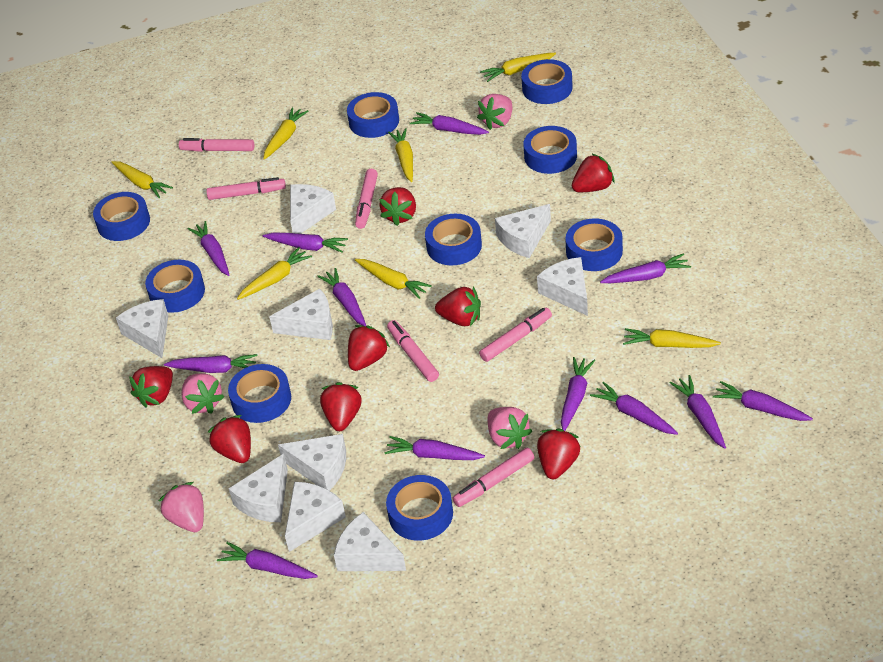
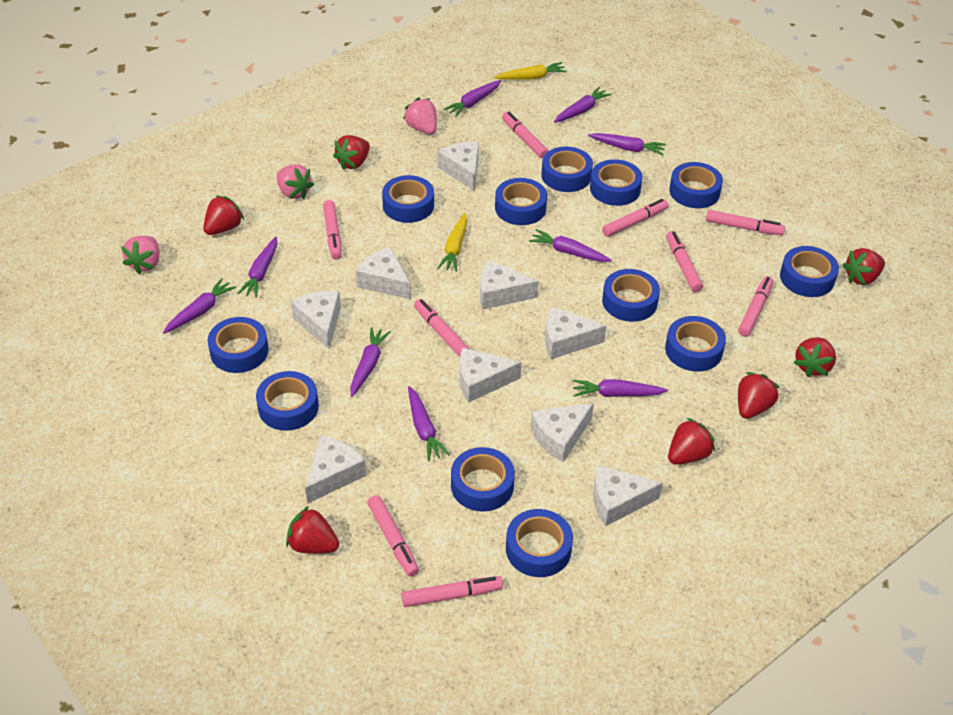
blue tape: [93,192,150,241] [145,260,205,313] [228,364,291,423] [347,92,399,138] [386,475,453,541] [425,214,482,266] [521,59,573,104] [523,126,577,174] [565,218,623,271] = 9 -> [208,317,269,373] [256,371,319,431] [382,175,434,223] [451,447,515,512] [495,178,547,225] [506,509,573,577] [541,146,593,192] [590,159,642,206] [602,269,660,322] [665,316,726,371] [669,162,723,208] [780,246,839,297] = 12
pink marker: [179,138,254,152] [206,177,286,200] [355,169,378,229] [387,320,439,382] [453,448,534,507] [479,308,552,362] = 6 -> [323,200,342,260] [367,495,419,577] [401,576,503,607] [414,299,469,357] [502,112,549,159] [602,199,668,237] [666,231,703,292] [706,210,785,236] [738,276,773,337] = 9
pink strawberry: [159,482,204,532] [181,373,224,414] [477,94,512,130] [488,407,532,449] = 4 -> [121,236,160,274] [277,164,314,199] [403,98,437,135] = 3
purple carrot: [164,354,257,373] [188,221,229,276] [217,542,318,579] [263,233,348,253] [317,268,366,326] [384,436,485,460] [410,112,489,135] [561,357,595,431] [590,382,678,435] [600,253,691,283] [670,375,726,449] [713,381,813,421] = 12 -> [163,278,236,334] [237,237,277,298] [350,327,391,397] [408,386,450,461] [444,80,501,117] [529,229,612,262] [554,87,612,123] [573,379,668,397] [588,133,666,155] = 9
red strawberry: [129,366,173,408] [208,415,251,463] [320,382,362,431] [348,325,390,371] [379,187,416,226] [435,287,481,326] [537,428,581,479] [572,154,615,192] = 8 -> [203,195,244,235] [286,506,339,554] [333,135,370,170] [668,418,715,465] [738,372,780,419] [793,337,836,377] [842,248,885,285] = 7
yellow carrot: [112,161,173,198] [237,247,312,300] [263,107,308,160] [355,259,432,299] [388,128,413,182] [480,53,556,82] [623,328,721,348] = 7 -> [437,213,467,272] [494,62,567,80] = 2

